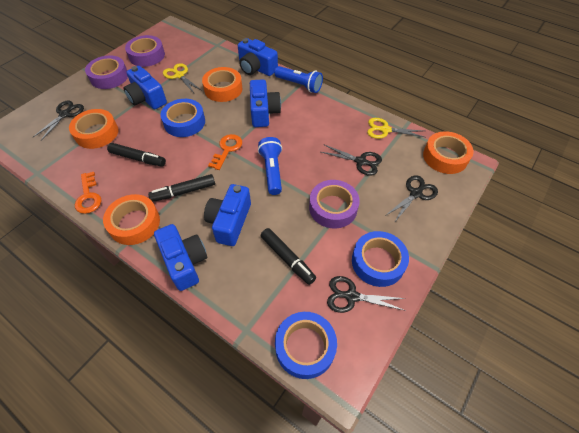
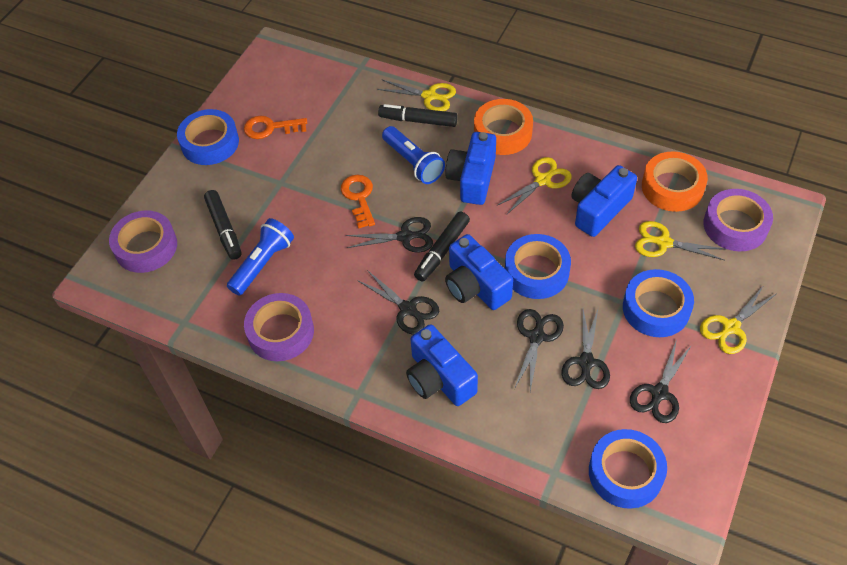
black scissors: [33,101,84,140] [321,145,382,176] [327,276,406,313] [385,175,438,223] = 4 -> [346,217,433,253] [357,270,439,334] [514,309,564,392] [562,309,610,389] [630,339,692,423] = 5
blue camera: [123,66,167,109] [154,224,207,291] [204,184,251,246] [238,38,278,76] [250,79,281,127] = 5 -> [406,324,478,406] [445,132,496,205] [445,234,513,310] [572,165,637,237] = 4
blue tape: [160,99,205,137] [275,312,337,379] [352,231,409,287] = 3 -> [177,109,239,165] [505,234,571,299] [589,429,667,509] [623,269,694,337] = 4
orange tape: [69,109,119,149] [103,194,160,245] [202,67,242,102] [423,131,474,174] = 4 -> [474,99,533,155] [642,151,708,212] = 2
yellow scissors: [163,63,202,93] [367,118,425,139] = 2 -> [377,80,456,111] [497,157,572,214] [635,221,726,260] [700,285,776,354] = 4

